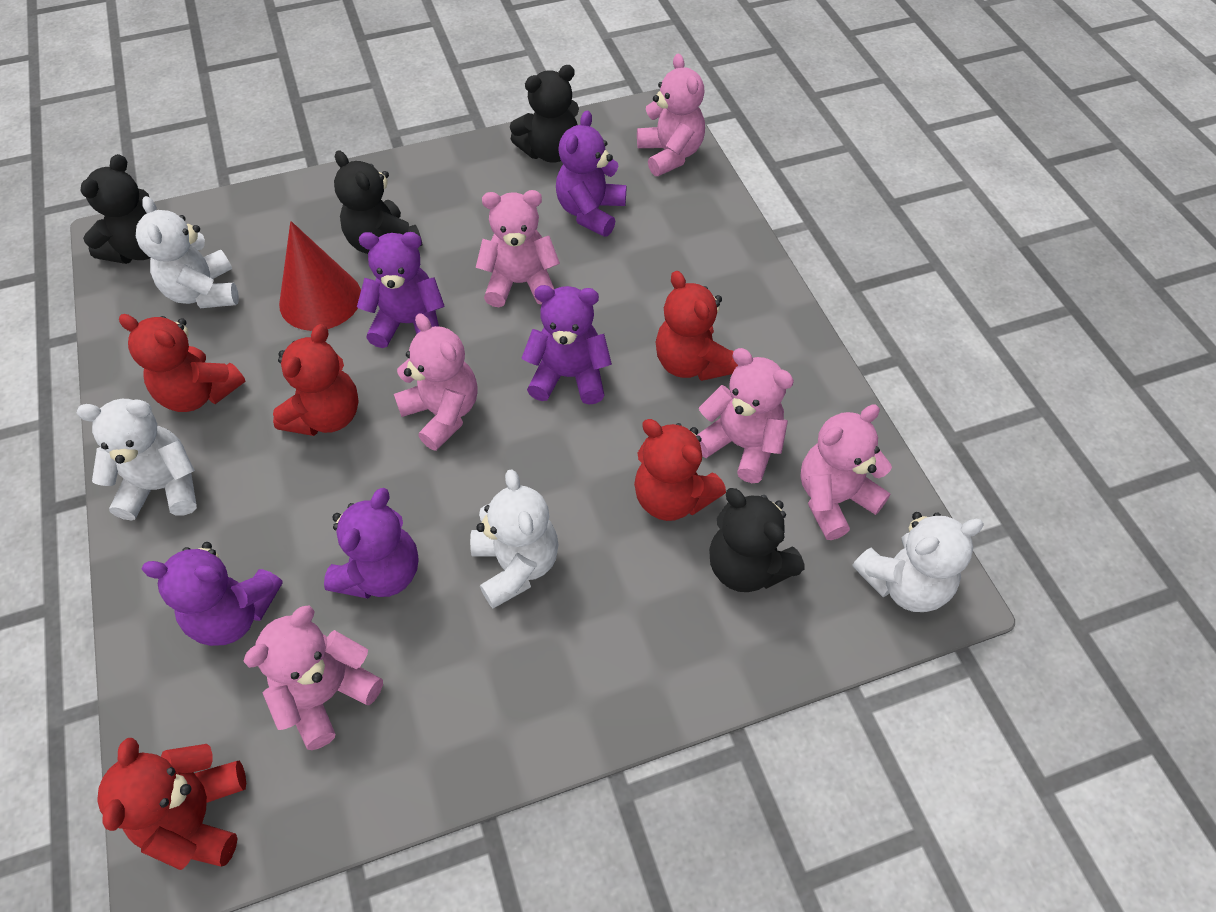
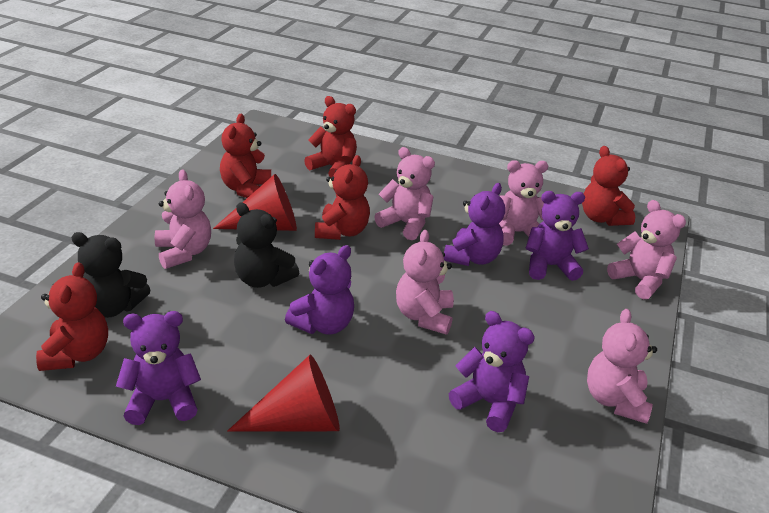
black teddy bear: [81,154,151,264] [334,150,423,254] [510,65,579,163] [709,488,804,592] = 4 -> [71,232,151,318] [234,203,299,288] = 2
red cone: [279,221,361,331] = 1 -> [213,174,297,231] [227,355,340,432] = 2
white teddy bear: [77,399,197,521] [136,196,239,308] [470,469,559,609] [853,512,984,612] = 4 -> none = 0

